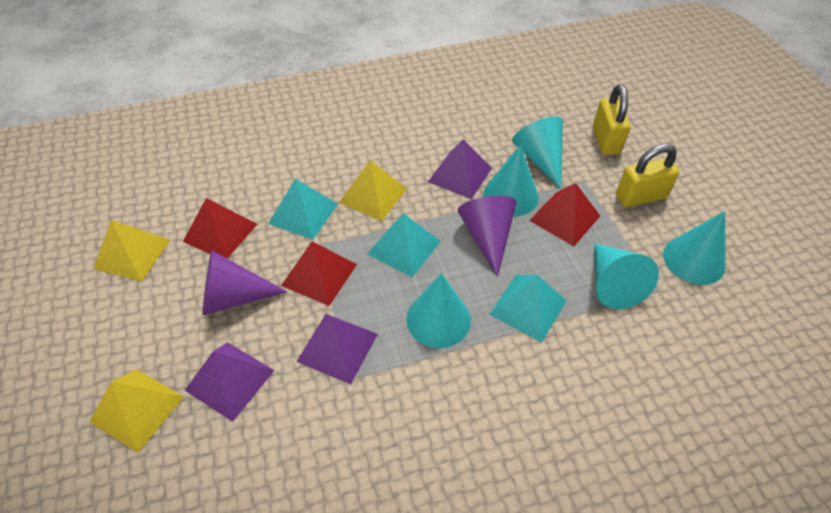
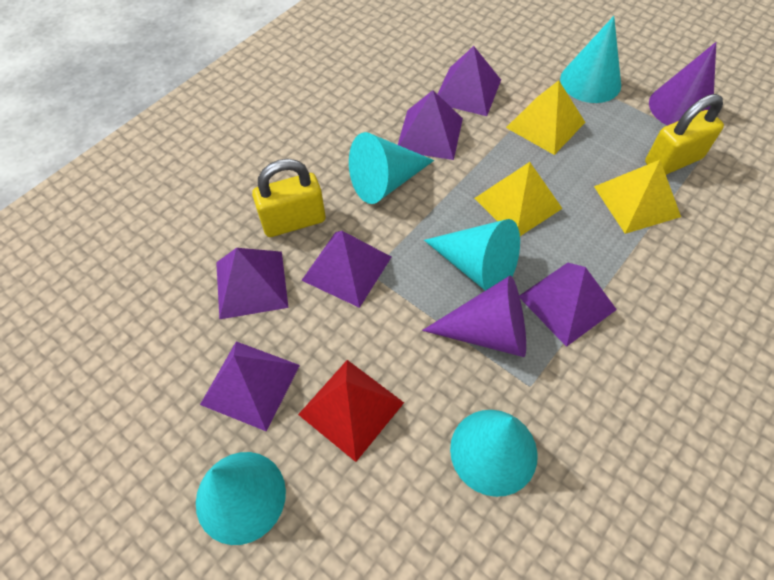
purple pyramid: [185,342,275,422] [296,314,378,384] [428,139,492,199] = 3 -> [200,341,300,432] [216,248,289,320] [301,231,391,308] [398,90,463,160] [438,46,501,116] [519,263,617,347] = 6
red pyramid: [183,198,257,258] [281,241,357,306] [529,183,600,246] = 3 -> [298,360,404,462] = 1
turquoise pyramid: [268,178,338,240] [367,213,441,277] [489,275,567,343] = 3 -> none = 0

